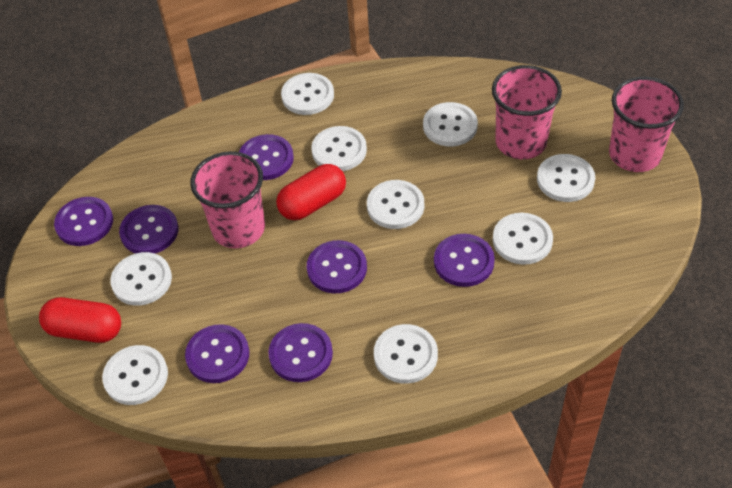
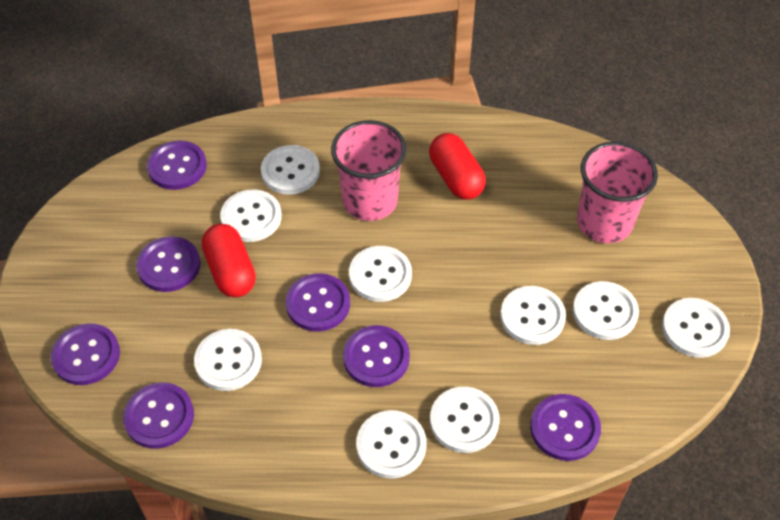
pink cup: [190,151,265,248] [492,65,562,159] [609,77,684,172] = 3 -> [331,120,407,221] [577,142,658,243] = 2

